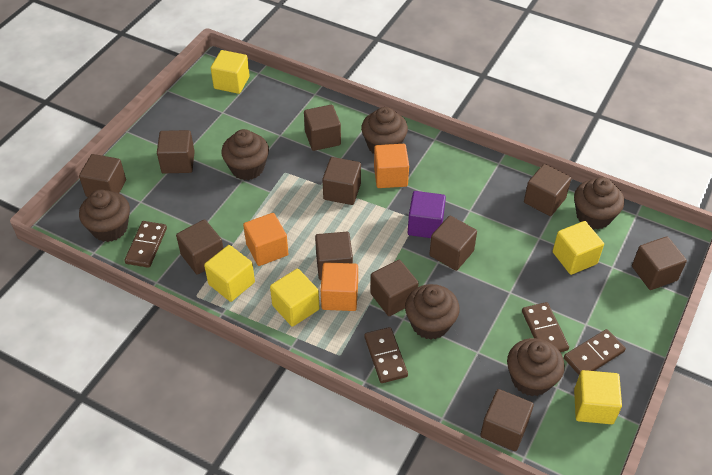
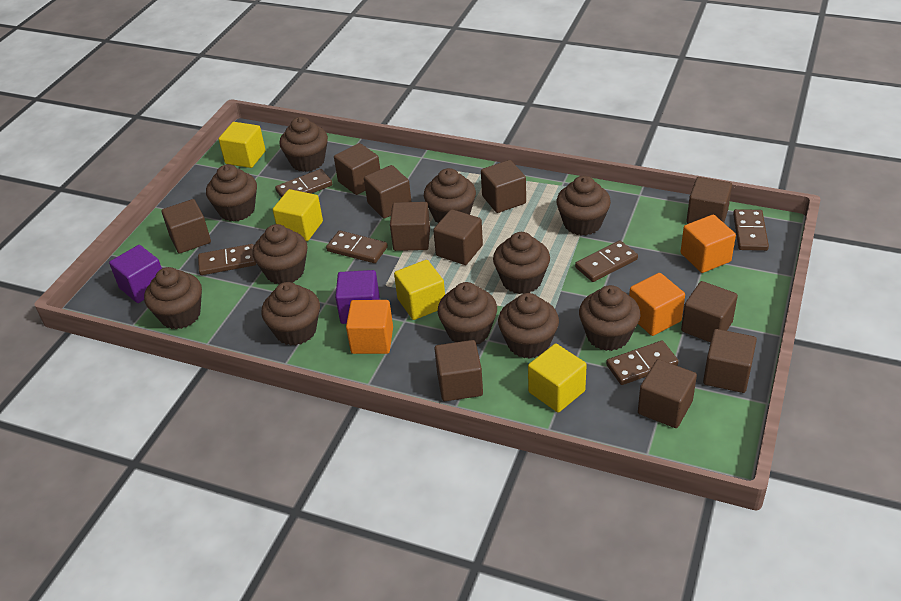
brown cupcake: [79,189,130,242] [221,129,269,180] [361,107,408,154] [405,284,460,340] [507,338,565,396] [574,177,624,229] = 6 -> [144,267,202,329] [206,164,257,222] [252,224,308,285] [261,282,320,346] [279,117,328,172] [424,168,476,223] [437,282,497,345] [493,232,550,294] [498,293,559,359] [556,176,611,236] [579,285,641,351] = 11
brown domino: [124,221,167,268] [364,327,408,383] [522,302,569,352] [564,329,626,375] = 4 -> [198,244,256,275] [275,169,332,198] [326,231,388,263] [575,240,638,282] [606,341,679,385] [733,209,769,251] = 6
purple cube: [408,191,446,238] = 1 -> [109,245,162,303] [335,270,380,324] = 2
yellow cube: [204,245,255,302] [211,50,250,94] [270,269,320,327] [553,221,604,275] [574,370,622,424] = 5 -> [218,122,266,168] [273,189,323,241] [394,260,445,320] [528,344,587,412] = 4

